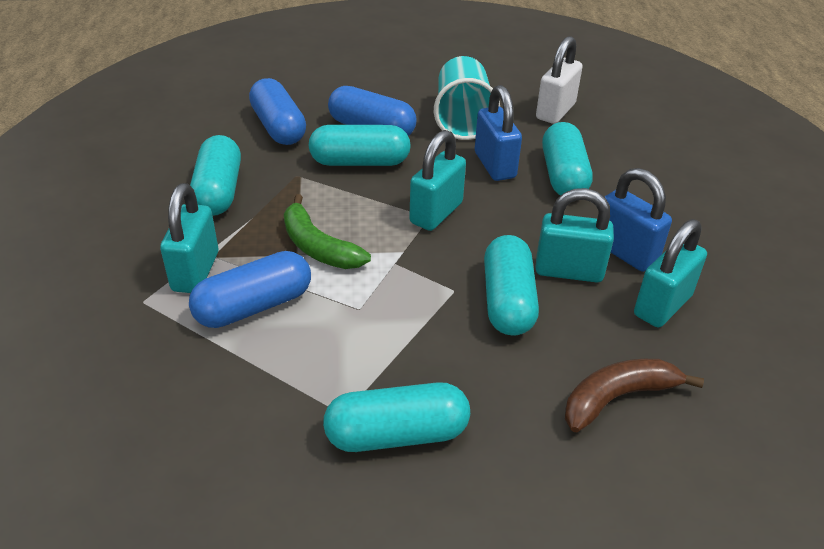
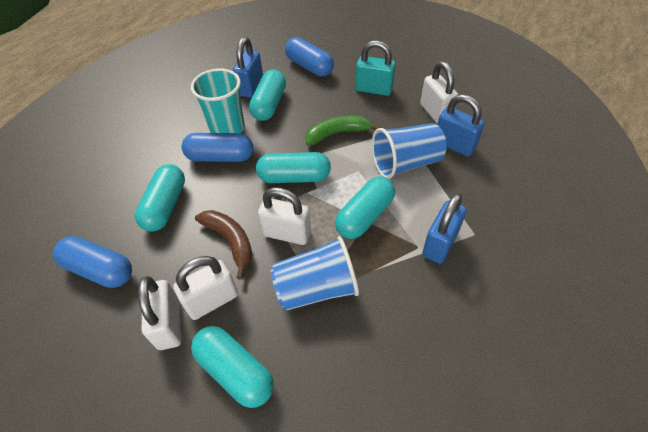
blue cup: none = 0 -> [270,236,359,311] [372,123,447,179] = 2
blue padlock: [475,85,522,181] [605,168,672,272] = 2 -> [233,37,263,98] [422,193,467,264] [437,94,484,157] = 3
turquoise padlock: [160,183,218,293] [409,130,466,231] [536,188,614,283] [634,219,707,328] = 4 -> [355,40,395,96] = 1
white padlock: [536,36,583,124] = 1 -> [138,276,181,350] [173,256,238,320] [258,187,311,245] [420,61,458,124] = 4

